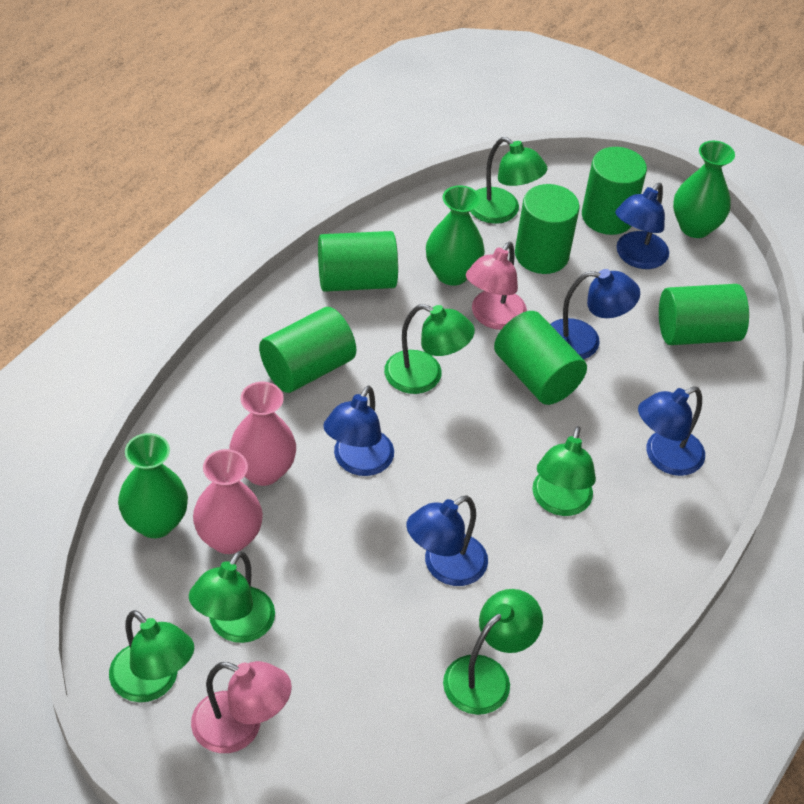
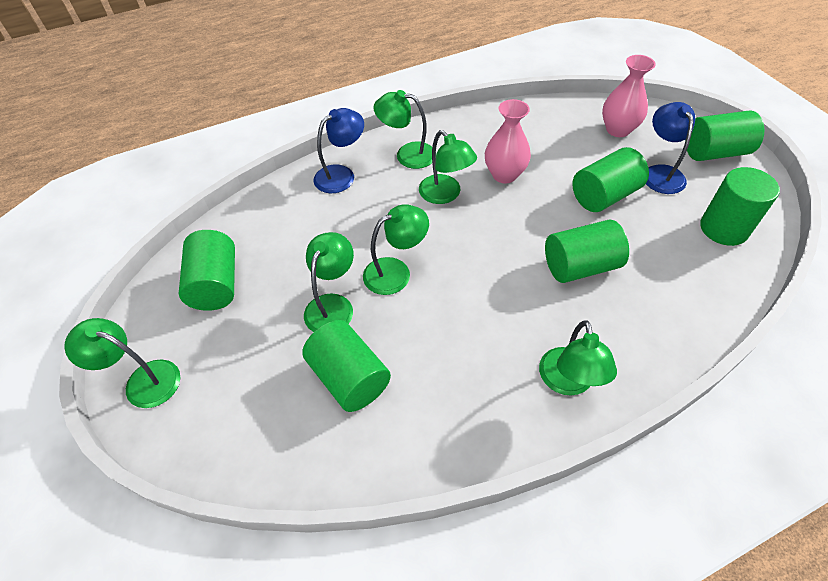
blue lamp: [323,386,394,476] [406,495,488,586] [550,269,640,359] [615,183,669,269] [638,387,705,476] = 5 -> [313,108,364,193] [646,102,695,194] = 2
green vase: [118,433,188,538] [426,185,485,286] [673,141,735,238] = 3 -> none = 0
pink lamp: [191,661,292,753] [466,241,527,330] = 2 -> none = 0

